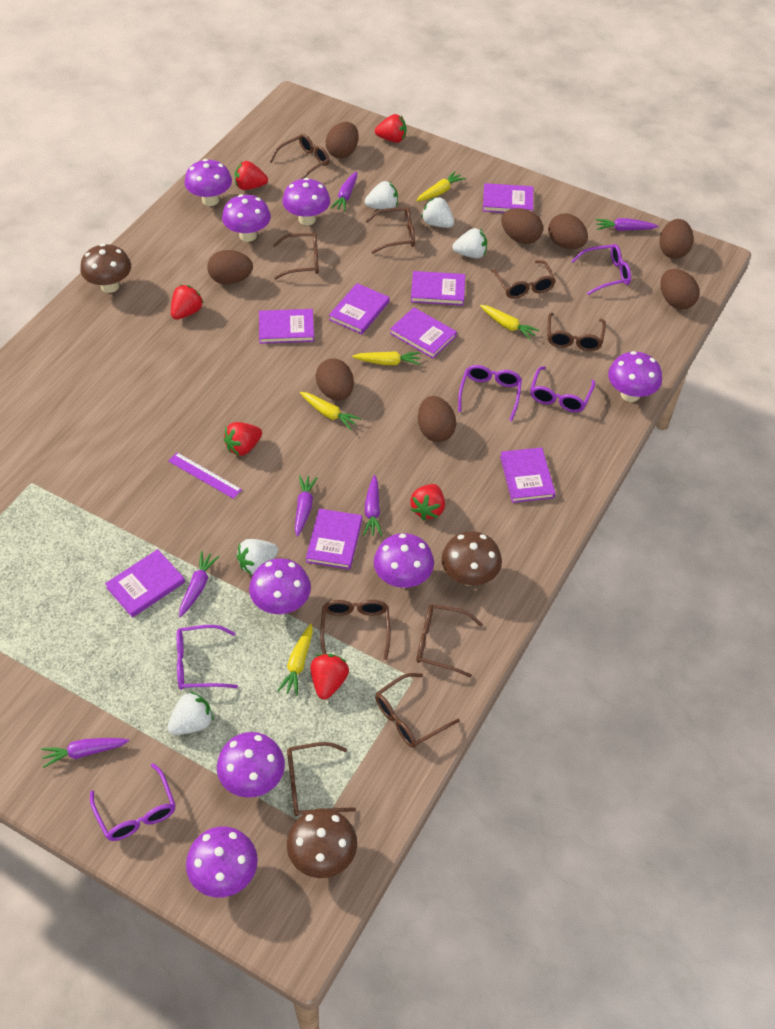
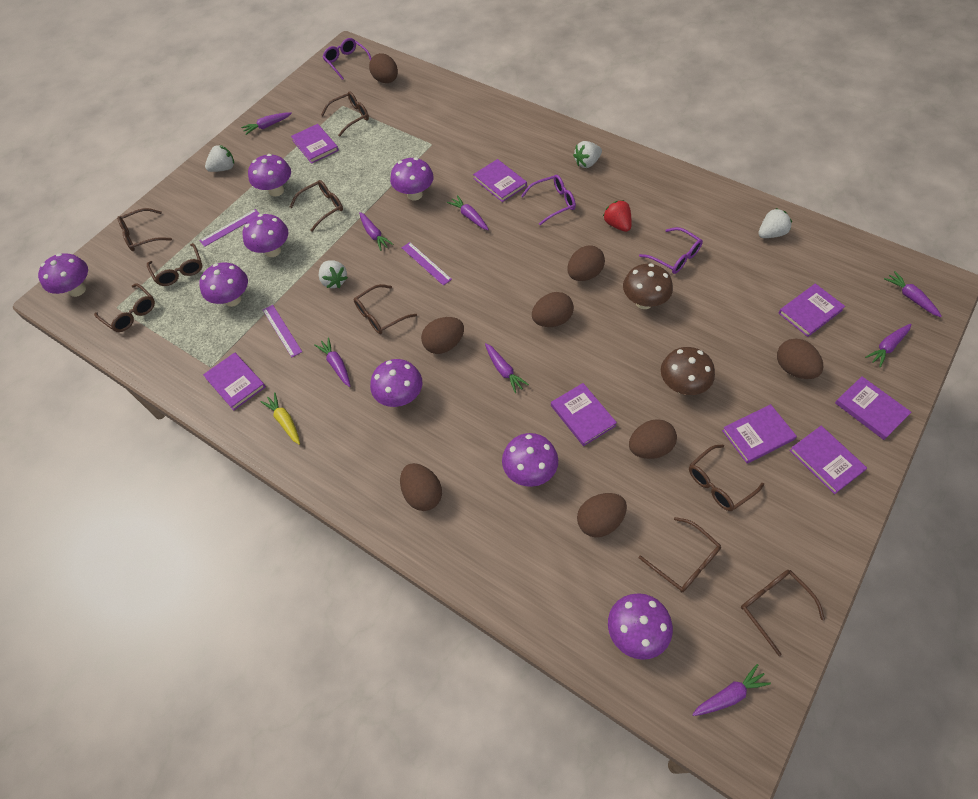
brown mushroom: [80,244,131,293] [287,808,357,878] [442,531,502,586] = 3 -> [623,263,673,309] [661,347,715,395] = 2
purple carrot: [41,738,129,768] [179,551,220,617] [295,475,318,537] [331,172,357,211] [363,475,383,536] [596,218,658,231] = 6 -> [241,112,292,135] [315,337,350,387] [359,212,393,251] [447,195,489,230] [485,343,529,393] [692,664,771,716] [865,324,911,367] [884,271,942,317] = 8
purple glasses: [90,763,175,841] [177,625,238,690] [458,365,522,421] [530,366,595,412] [571,244,631,295] = 5 -> [323,38,371,80] [521,175,576,225] [639,227,703,274] = 3
purple ruler: [168,452,242,499] = 1 -> [199,209,260,247] [263,305,302,357] [401,242,452,286] = 3
red strawberry: [171,285,204,319] [224,422,262,456] [235,161,268,190] [310,654,349,700] [375,114,406,143] [410,484,445,520] = 6 -> [603,200,632,232] = 1
white strawberry: [168,691,214,735] [236,539,278,575] [365,181,398,210] [421,197,454,228] [452,228,487,258] = 5 -> [205,145,234,172] [319,260,348,288] [573,141,602,168] [758,208,792,238] = 4
yellow carrot: [277,624,313,696] [300,392,361,430] [352,351,421,365] [416,171,466,201] [480,305,539,340] = 5 -> [260,392,300,445] = 1

